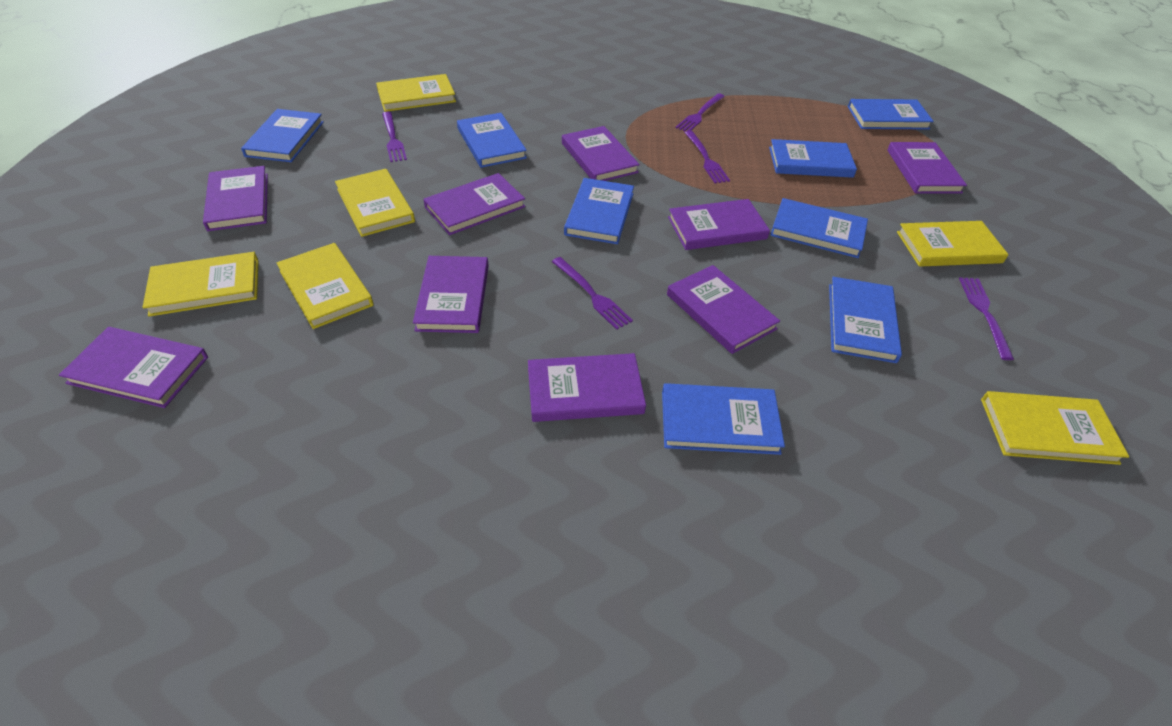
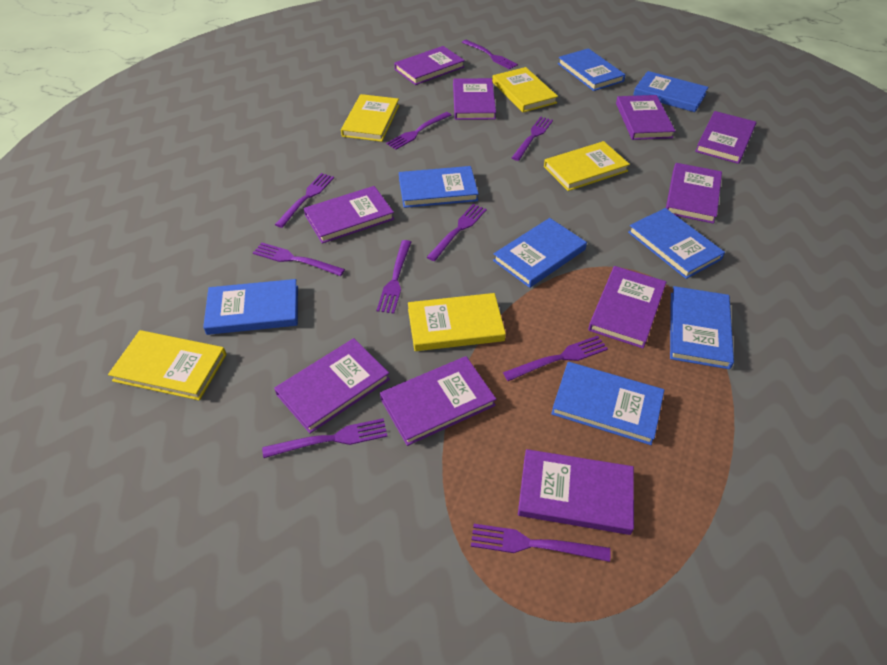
purple book: [59,327,208,408] [203,166,268,231] [413,256,489,333] [423,173,525,235] [528,353,646,422] [562,126,640,181] [667,265,780,354] [668,199,770,250] [887,142,967,194] = 9 -> [274,338,390,434] [304,186,394,244] [380,356,496,446] [394,46,465,85] [453,78,496,120] [518,449,634,535] [588,266,666,349] [616,95,675,140] [666,163,722,224] [695,111,756,164] = 10
purple fork: [382,112,407,162] [552,257,633,330] [676,93,725,131] [684,130,730,183] [959,277,1014,360] = 5 -> [253,242,345,276] [262,418,388,458] [275,173,334,228] [376,240,411,314] [386,112,451,150] [427,204,487,261] [462,40,518,70] [471,524,610,562] [503,336,608,381] [512,117,553,161] = 10
yellow book: [142,252,259,317] [277,243,374,329] [335,169,415,237] [376,74,456,112] [897,221,1009,267] [981,391,1129,465] = 6 -> [108,330,227,400] [341,94,399,142] [408,293,506,351] [492,67,558,112] [544,141,630,191] = 5

